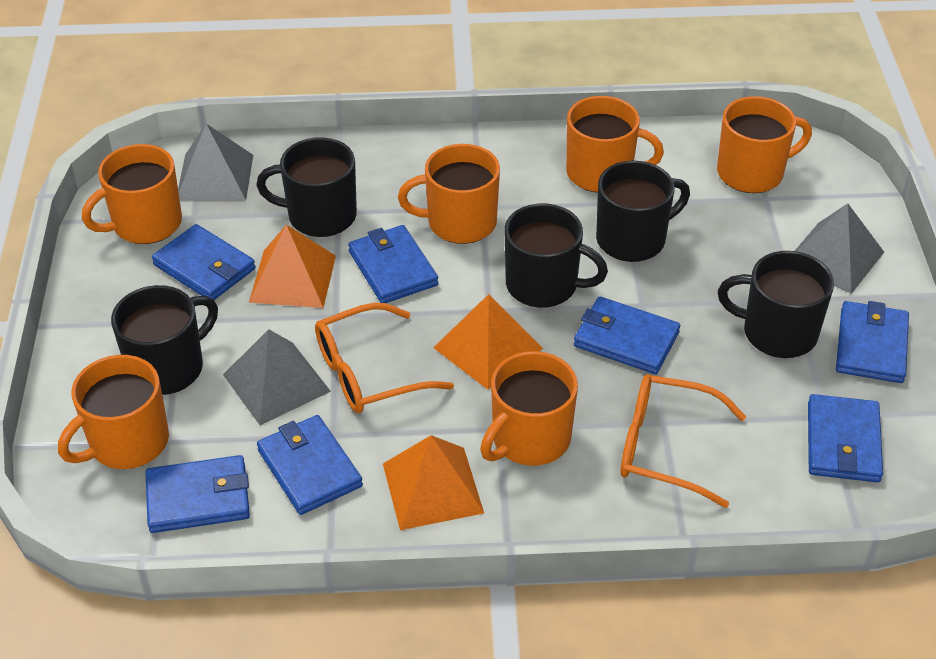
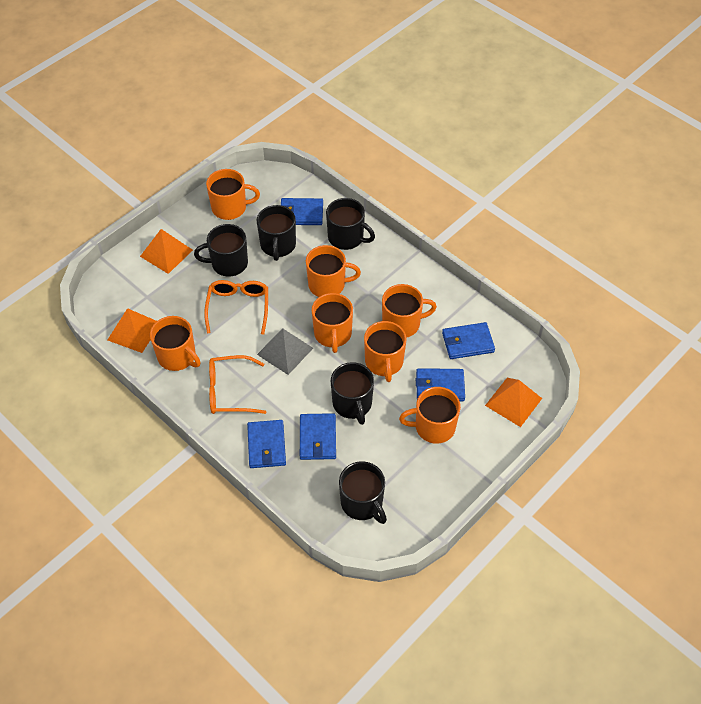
blue wallet: [145,455,250,533] [152,224,255,300] [257,415,363,515] [348,225,438,303] [574,297,680,374] [808,394,883,482] [836,301,909,383] = 7 -> [247,420,286,468] [281,198,323,225] [300,413,336,460] [416,368,465,401] [442,322,495,359] = 5
grey pyramid: [178,124,253,200] [223,329,331,425] [795,204,884,294] = 3 -> [257,328,313,375] = 1
orange mug: [58,355,169,469] [82,144,182,244] [398,144,500,244] [480,351,578,466] [566,96,664,192] [717,96,812,193] = 6 -> [150,316,201,371] [206,169,260,220] [306,245,361,297] [312,293,353,353] [364,321,406,382] [382,284,437,338] [399,387,461,444] = 7

